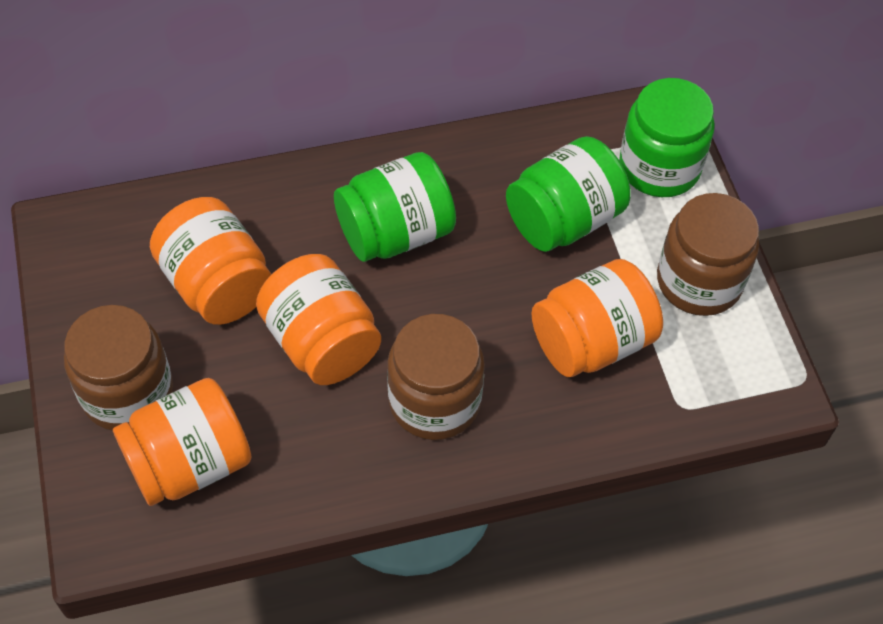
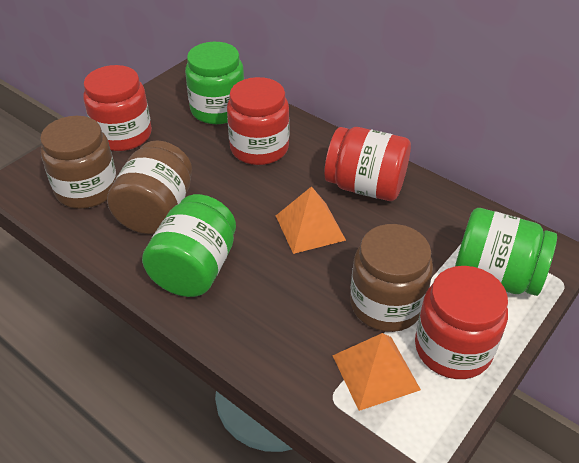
orange jar: [113,378,251,506] [150,197,271,325] [256,254,381,385] [531,259,663,377] = 4 -> none = 0
orange pyramid: none = 0 -> [276,186,346,254] [332,333,421,411] = 2
red jar: none = 0 -> [83,65,152,151] [227,77,289,165] [324,127,411,201] [415,266,508,379] = 4

